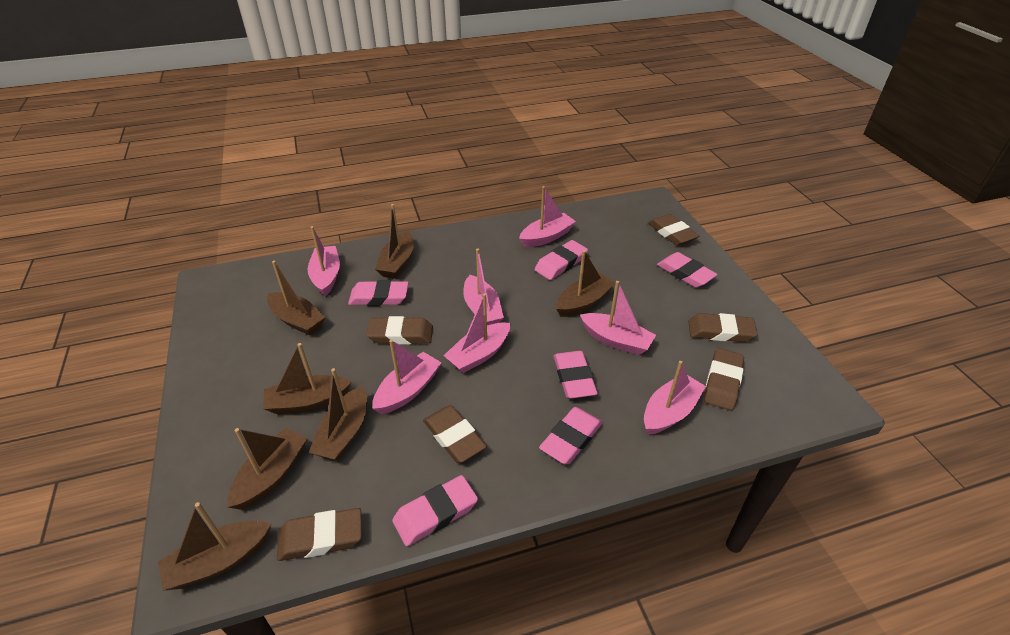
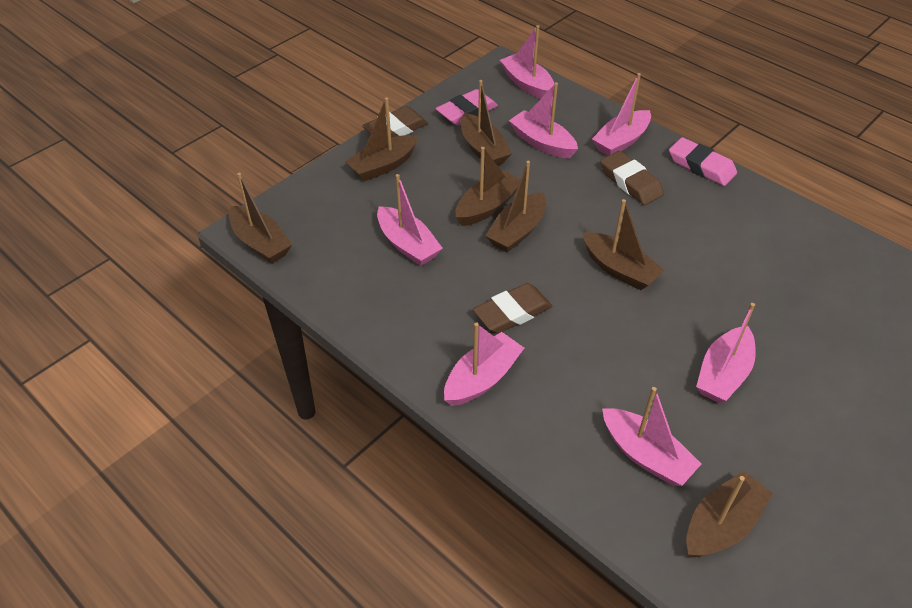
brown eraser: [277,508,362,561] [366,316,433,344] [423,405,487,463] [648,214,699,246] [688,313,758,342] [704,348,744,411] = 6 -> [362,106,428,138] [473,283,552,334] [600,151,664,205] = 3
pink eraser: [348,280,408,306] [392,475,478,546] [535,240,588,280] [539,407,603,464] [554,351,598,399] [657,252,718,288] = 6 -> [435,89,498,126] [669,137,737,186] = 2

